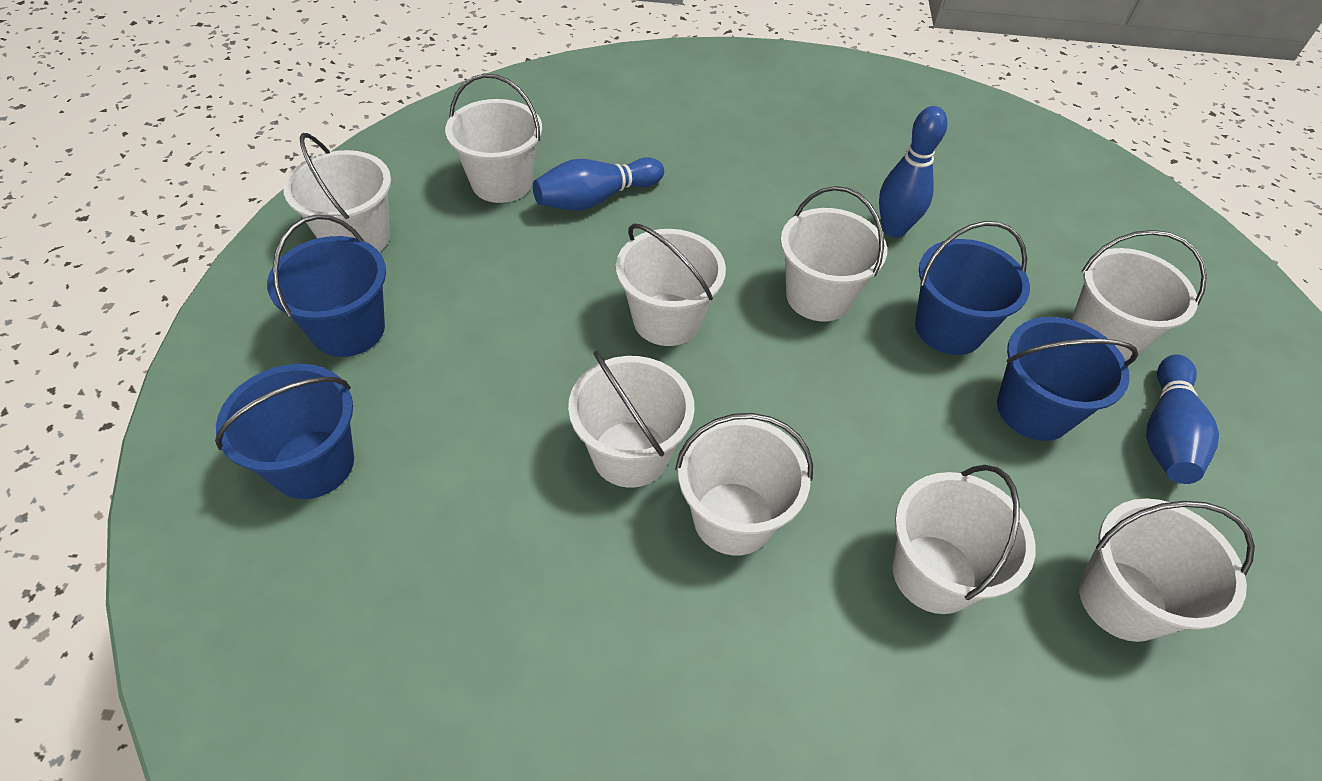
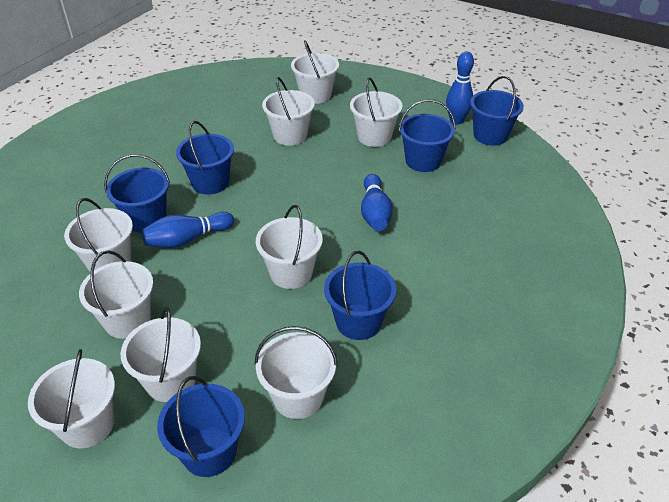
blue bucket: [215,364,354,499] [267,215,386,357] [915,221,1030,355] [997,317,1138,441] = 4 -> [104,154,170,233] [157,376,245,477] [176,121,234,195] [324,251,396,340] [398,99,455,172] [470,76,524,146] = 6

